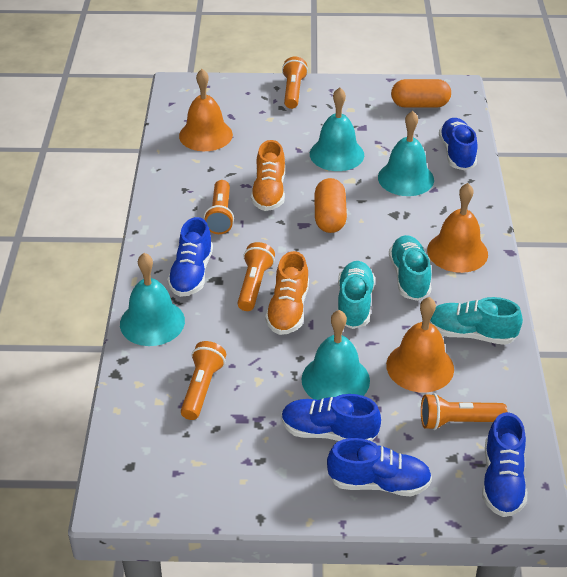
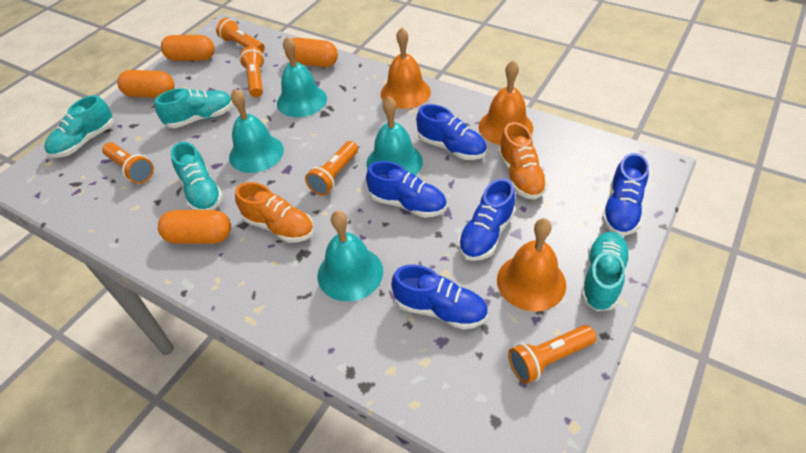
orange capsule: [315,178,347,233] [391,79,451,108] = 2 -> [117,70,175,98] [158,210,231,244] [161,35,215,61] [285,37,338,67] = 4
turquoise shoe: [337,261,375,329] [389,235,431,301] [430,297,523,345] = 3 -> [44,95,114,158] [155,88,233,128] [171,142,223,210] [581,231,630,311] = 4

